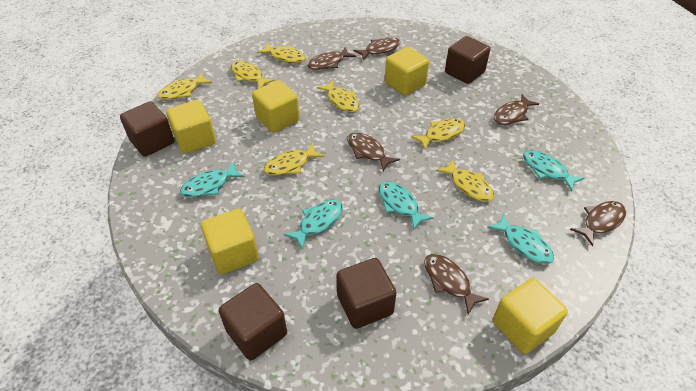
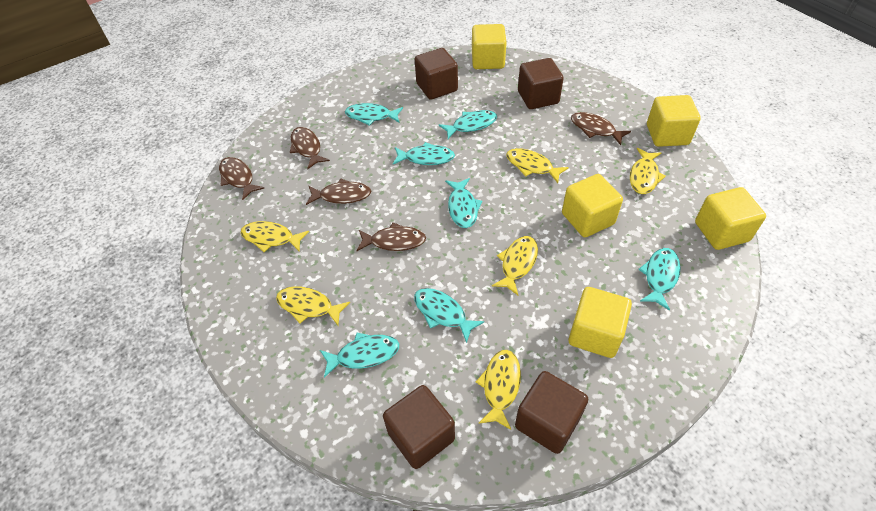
brown fish: [307,47,356,70] [347,132,400,172] [353,37,400,60] [424,254,489,315] [494,94,539,125] [570,201,626,246] = 6 -> [219,157,265,200] [290,127,330,169] [306,179,371,205] [357,223,426,251] [571,112,631,145] = 5
turquoise fish: [180,162,245,197] [284,200,343,249] [378,181,433,230] [487,214,554,264] [523,151,585,191] = 5 -> [320,333,399,378] [345,103,403,126] [393,142,455,165] [414,288,484,343] [439,110,497,139] [445,178,483,228] [638,248,681,311] = 7
yellow fish: [158,73,212,100] [231,61,275,88] [257,43,306,63] [264,143,324,176] [316,80,360,112] [411,118,465,150] [436,159,494,202] = 7 -> [241,221,309,252] [276,286,350,325] [476,350,521,430] [492,236,538,295] [506,148,569,183] [630,148,666,194] = 6

